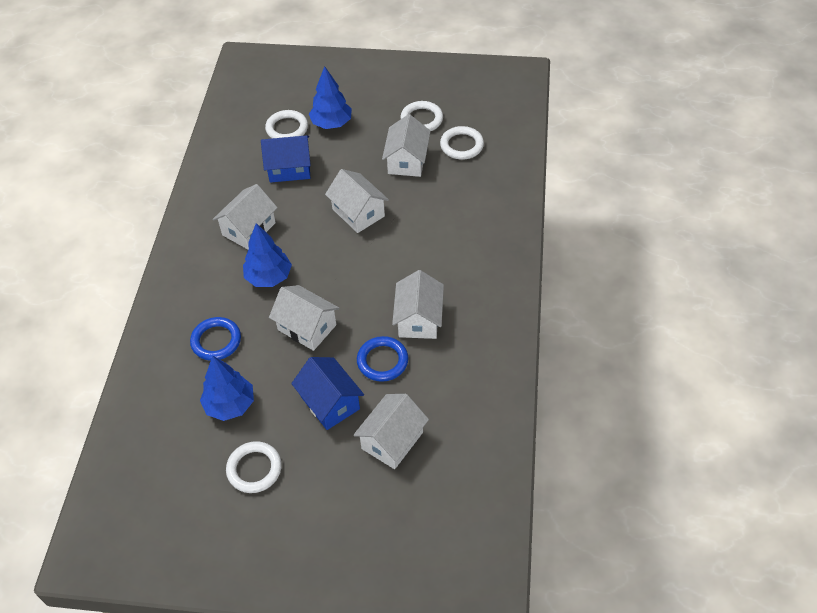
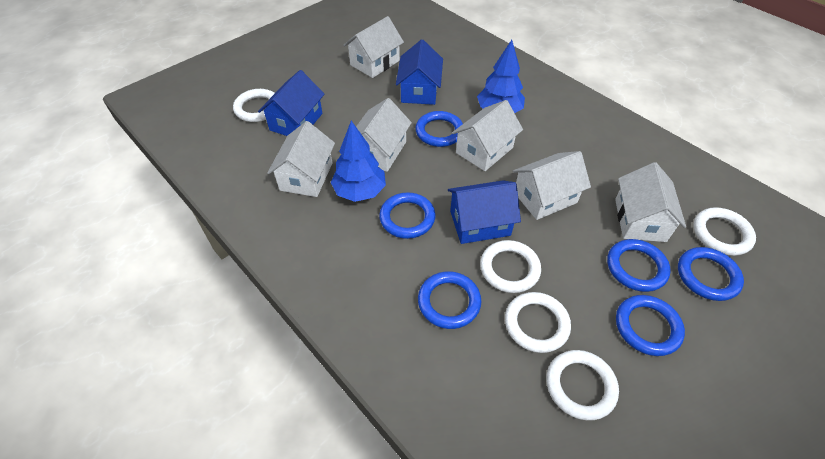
blue house: [261,135,311,183] [291,357,364,430] = 2 -> [258,70,324,136] [396,39,443,105] [448,181,521,244] = 3
blue ring: [190,317,241,361] [357,336,408,382] = 2 -> [379,192,436,239] [415,111,463,147] [418,271,481,329] [607,239,671,292] [616,295,685,356] [678,247,744,301] = 6
blue tree: [200,356,254,421] [243,223,292,287] [309,66,352,129] = 3 -> [331,121,386,202] [477,40,525,113] = 2
white ring: [226,441,282,493] [265,110,308,138] [400,101,443,131] [440,126,484,159] = 4 -> [233,89,275,122] [480,240,541,293] [505,292,571,353] [547,350,619,420] [693,207,756,256] = 5

